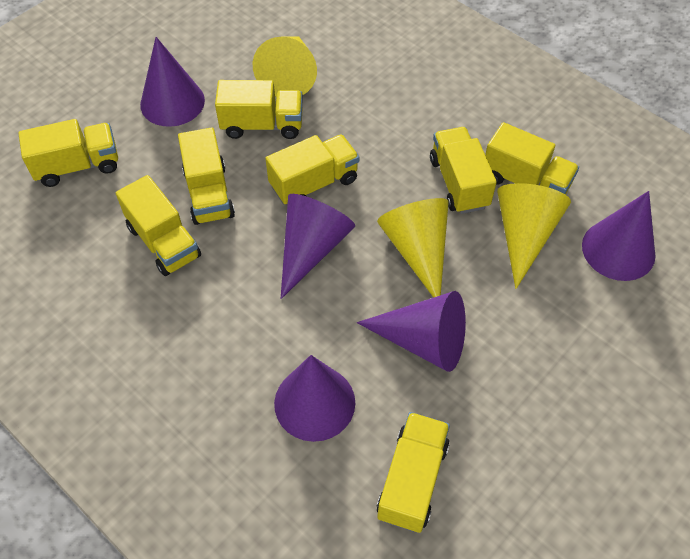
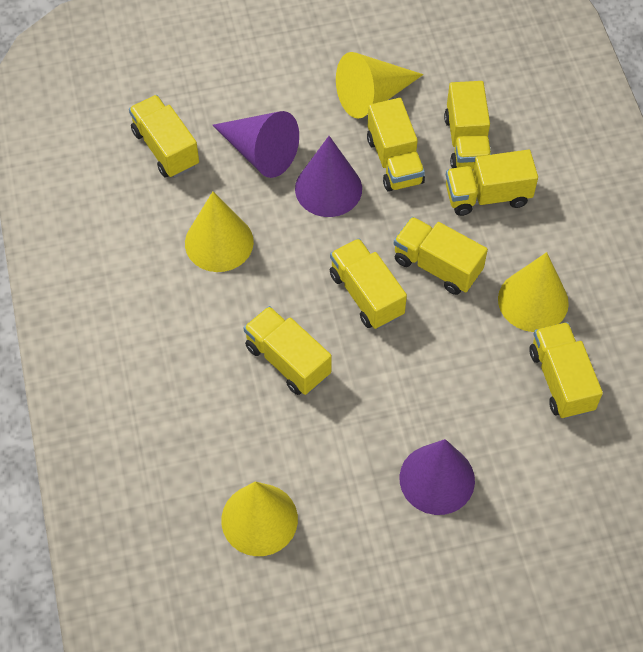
purple cone: [140,37,205,127] [274,355,355,442] [281,194,356,299] [357,291,466,372] [582,191,655,281] = 5 -> [213,111,299,178] [295,136,362,217] [399,439,475,515] = 3
yellow cone: [253,36,317,97] [377,198,449,298] [497,183,571,289] = 3 -> [185,192,254,272] [221,481,298,556] [336,52,423,119] [498,252,569,332] = 4

